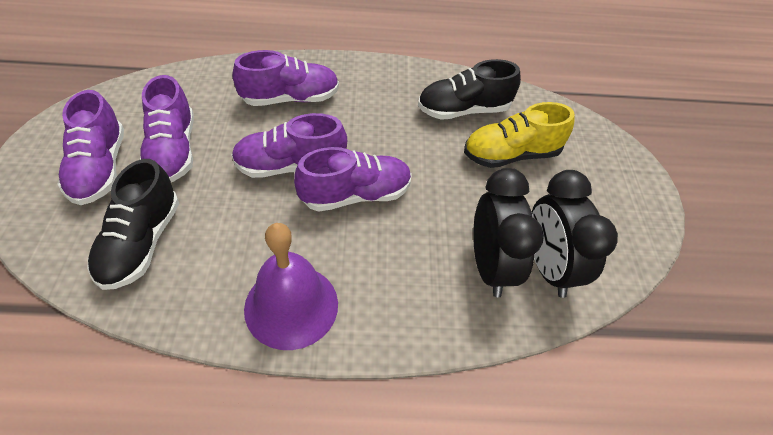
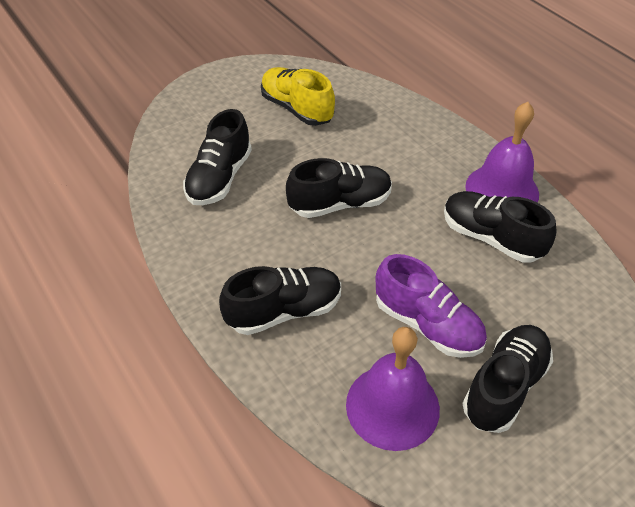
black clock: [473,168,544,298] [532,170,618,298] = 2 -> none = 0
black shoe: [88,159,179,290] [418,59,521,120] = 2 -> [183,109,252,205] [219,266,341,335] [286,158,392,218] [444,191,556,263] [463,325,553,433] = 5
purple bell: [244,223,338,350] = 1 -> [346,327,440,451] [465,102,539,203] = 2
purple shoe: [58,90,124,205] [140,75,194,182] [232,113,347,178] [233,50,339,106] [294,147,412,212] = 5 -> [376,254,487,358] = 1

